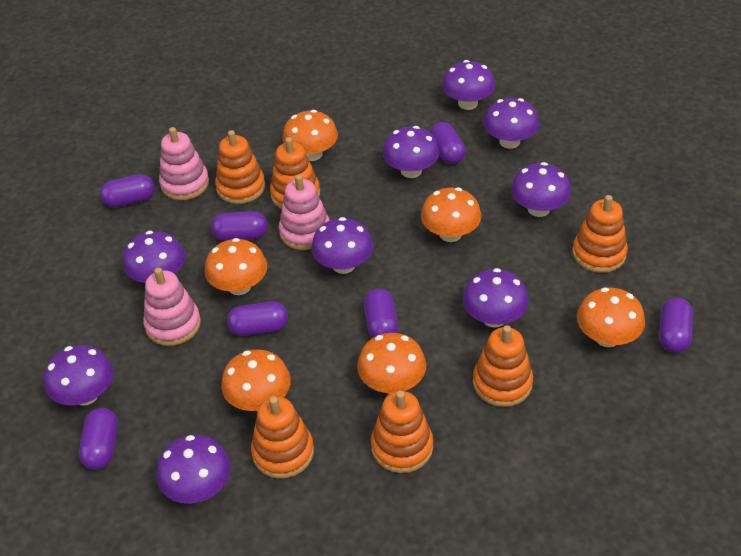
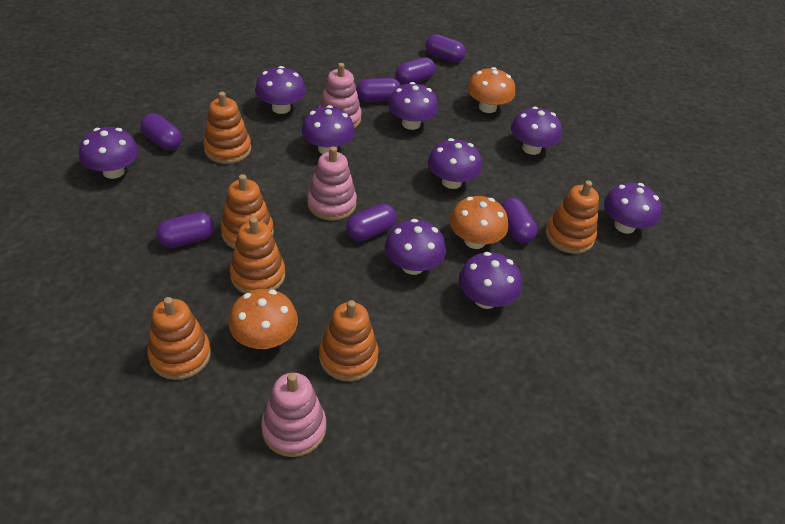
orange mushroom: [205,238,267,295] [221,350,291,411] [282,110,338,161] [357,333,426,394] [421,187,482,242] [577,287,645,347] = 6 -> [228,289,298,349] [450,196,508,249] [467,67,515,113] = 3

